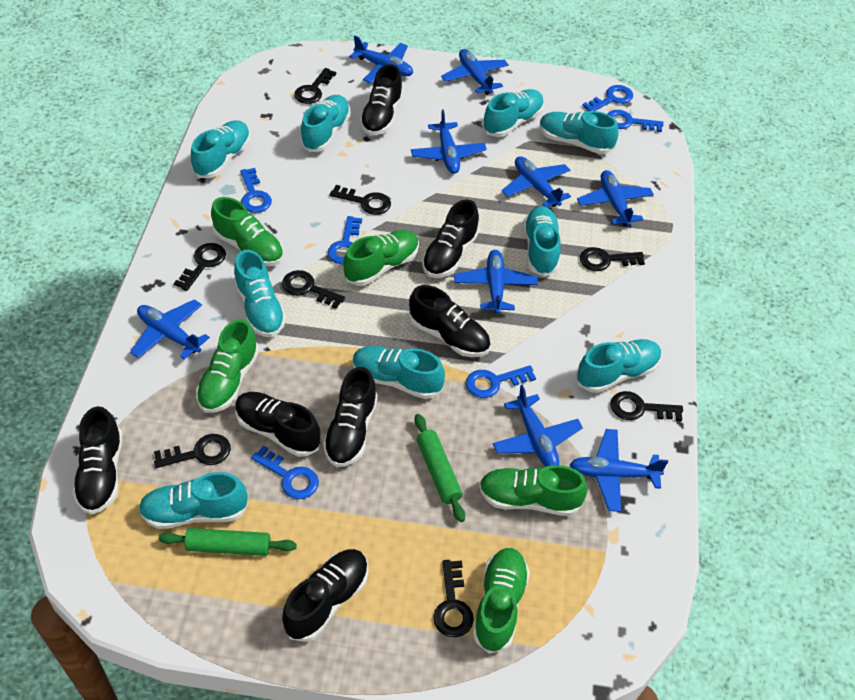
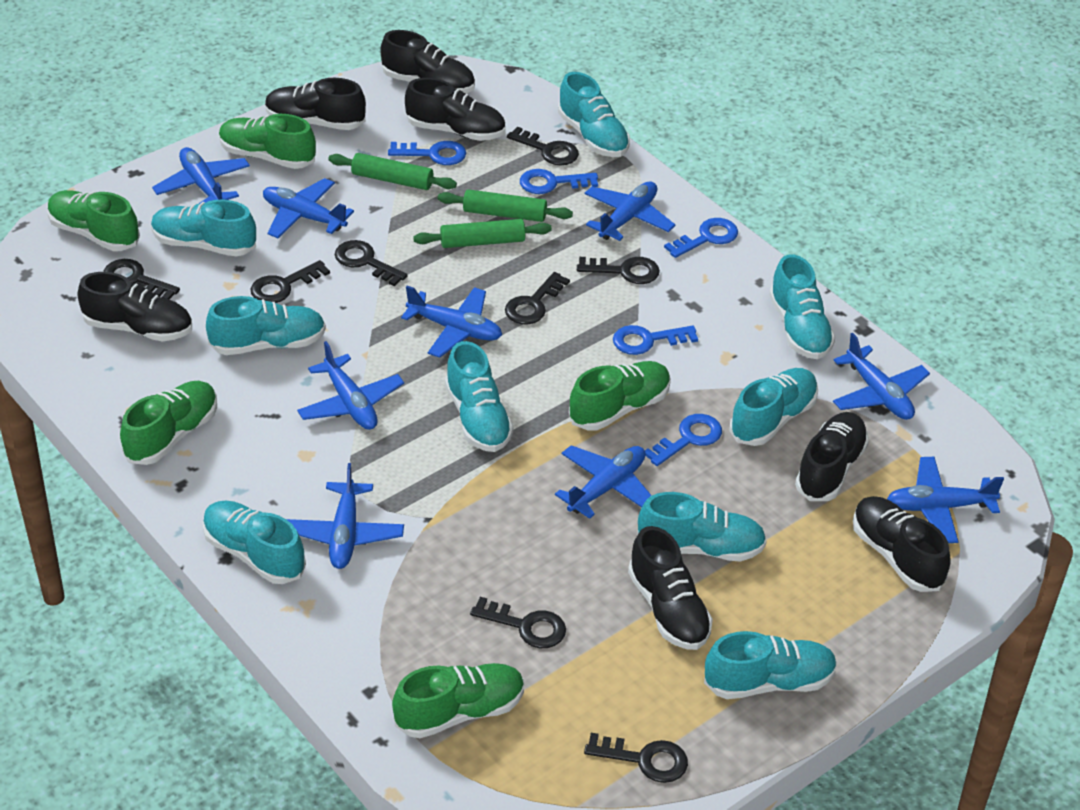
blue key: [240,168,272,213] [251,445,319,499] [328,216,362,264] [466,365,536,398] [582,85,633,111] [607,110,664,132] = 6 -> [388,141,466,165] [520,169,598,194] [613,325,698,355] [645,414,722,466] [664,218,738,258] = 5
green rolling pin: [159,528,297,556] [414,414,465,522] = 2 -> [329,153,457,190] [413,219,552,248] [438,189,573,222] = 3

